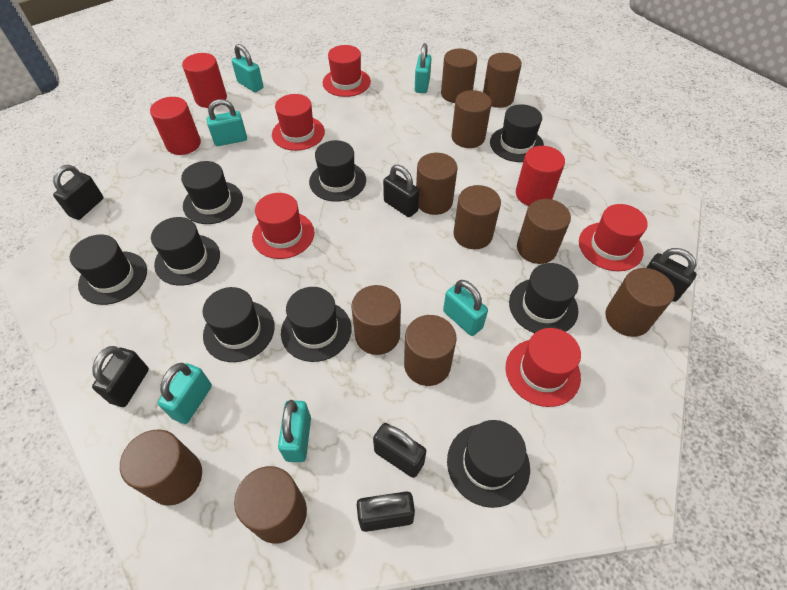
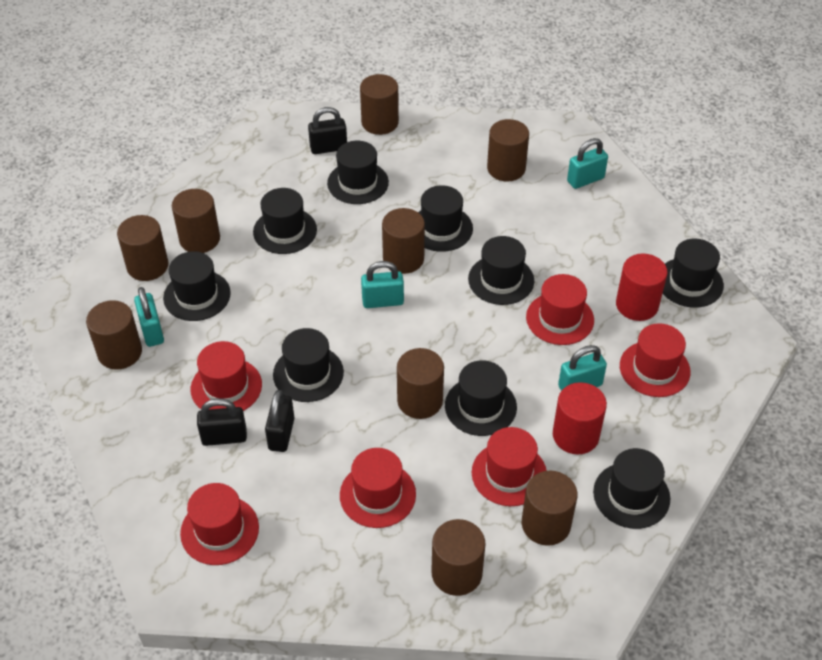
black padlock: [53,165,104,220] [92,346,149,407] [357,491,415,532] [373,423,426,478] [383,165,420,217] [646,248,697,302] = 6 -> [197,398,247,446] [265,390,294,452] [308,107,347,154] = 3
brown cylinder: [120,430,202,506] [234,466,307,544] [351,285,401,355] [404,315,457,386] [416,153,457,215] [441,49,477,103] [452,90,492,148] [454,185,501,249] [483,53,522,108] [517,199,571,264] [605,268,675,337] = 11 -> [86,300,142,370] [117,215,169,281] [172,189,220,253] [360,74,399,135] [382,208,425,274] [397,348,444,419] [431,519,486,596] [487,119,529,181] [522,471,578,546] = 9
red cylinder: [150,97,201,155] [182,53,227,108] [516,146,565,206] = 3 -> [553,382,607,454] [616,253,668,321] = 2
red hat: [252,193,314,259] [272,94,325,151] [323,45,371,97] [506,328,581,407] [579,204,648,271] = 5 -> [180,483,259,565] [191,341,262,411] [340,448,416,528] [472,427,547,506] [526,274,594,345] [620,323,691,397] = 6
turquoise padlock: [158,363,212,424] [207,99,247,146] [232,44,263,92] [278,400,311,462] [415,43,432,93] [443,280,488,336] = 6 -> [134,287,164,347] [361,261,404,308] [558,345,607,391] [567,138,608,189] = 4

